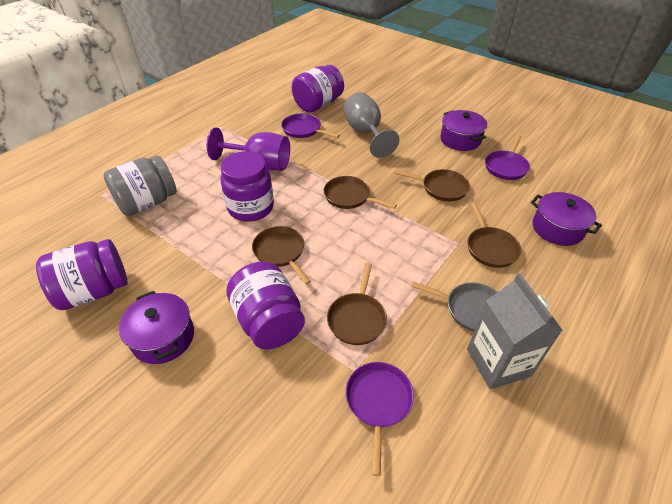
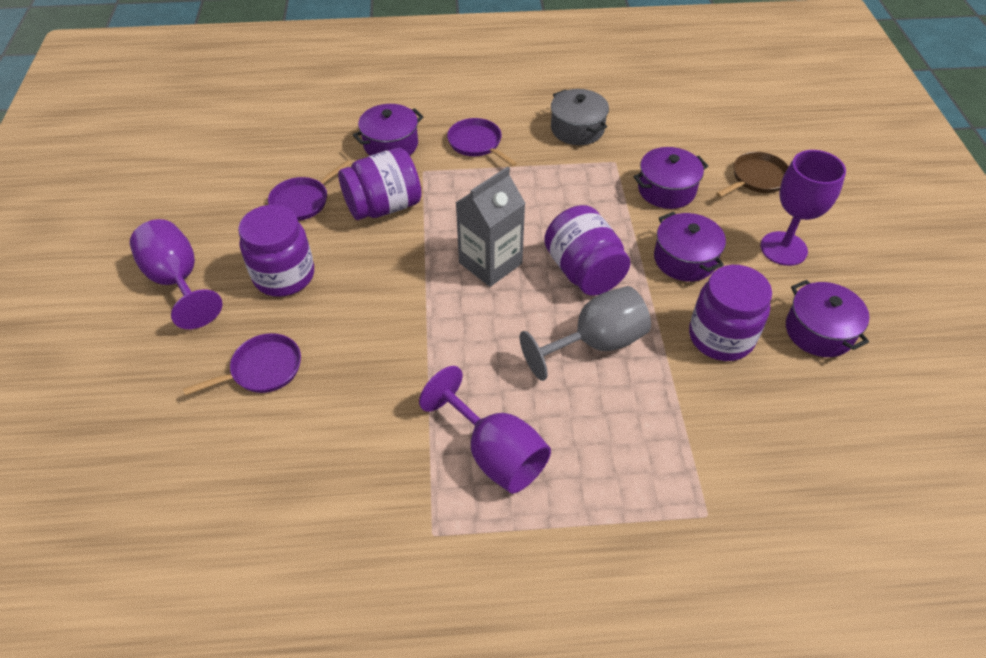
brown pan: [252,226,311,284] [324,176,397,209] [327,263,387,345] [394,169,470,202] [468,202,521,268] = 5 -> [716,152,789,197] = 1
grey jar: [103,155,177,216] = 1 -> none = 0
grey pan: [411,281,497,332] = 1 -> none = 0
grey pot: none = 0 -> [551,89,609,145] = 1
purple goblet: [207,127,290,170] = 1 -> [130,219,222,329] [419,366,551,493] [760,150,846,266] = 3
purple pot: [119,291,194,364] [440,110,487,151] [531,192,602,246] = 3 -> [353,104,424,156] [633,147,708,209] [654,212,726,281] [786,280,869,357] = 4

